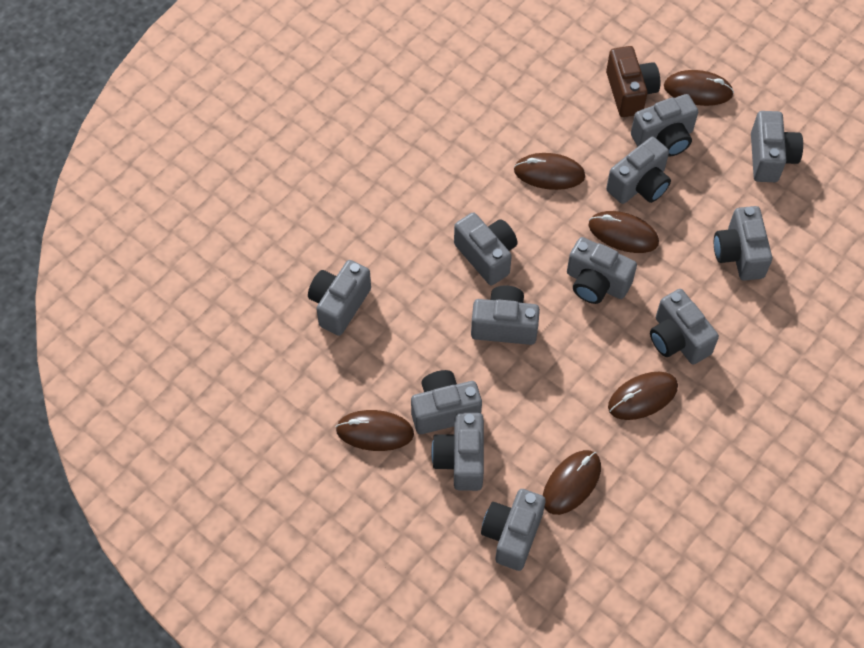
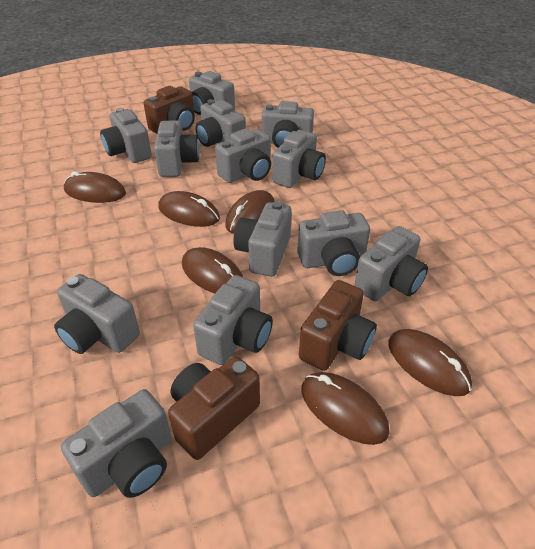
brown camera: [606,46,661,117] = 1 -> [144,86,195,134] [168,357,260,460] [299,280,377,371] = 3
grey camera: [308,260,371,336] [411,370,482,434] [431,413,484,491] [454,212,518,285] [471,285,540,345] [481,489,546,571] [567,237,637,304] [606,137,671,204] [631,94,698,157] [650,289,719,365] [714,206,772,281] [751,111,803,182] = 12 -> [54,274,140,354] [61,389,172,498] [100,108,152,163] [154,120,200,177] [189,71,235,115] [193,275,273,365] [195,99,246,147] [215,129,271,183] [233,201,292,277] [262,101,314,148] [272,130,326,188] [297,210,370,276] [354,226,428,301] = 13

